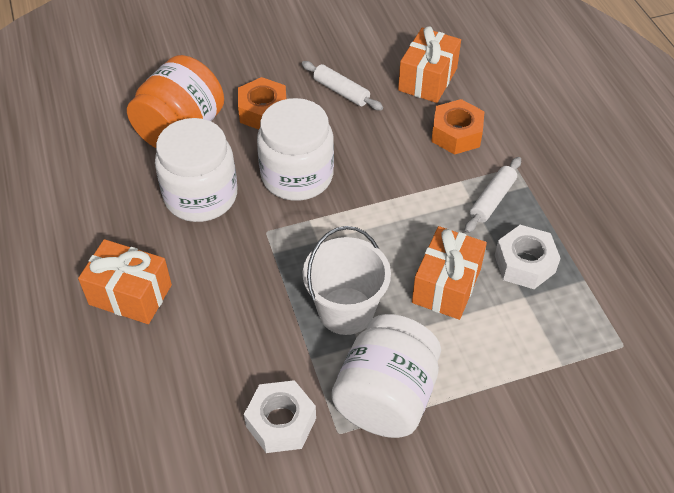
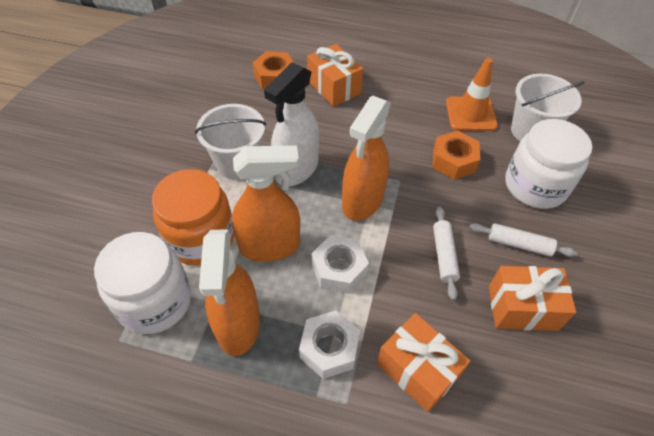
orange spray bottle: none = 0 -> [199,229,260,356] [231,145,300,262] [342,96,391,221] = 3
orange traffic cone: none = 0 -> [446,58,498,131] = 1
white bucket: [303,226,391,335] = 1 -> [195,104,266,180] [511,74,585,141] = 2
white jar: [155,118,237,222] [257,98,334,201] [331,314,441,438] = 3 -> [94,232,191,334] [505,119,592,209] = 2
white spray bottle: none = 0 -> [264,62,319,186] = 1

